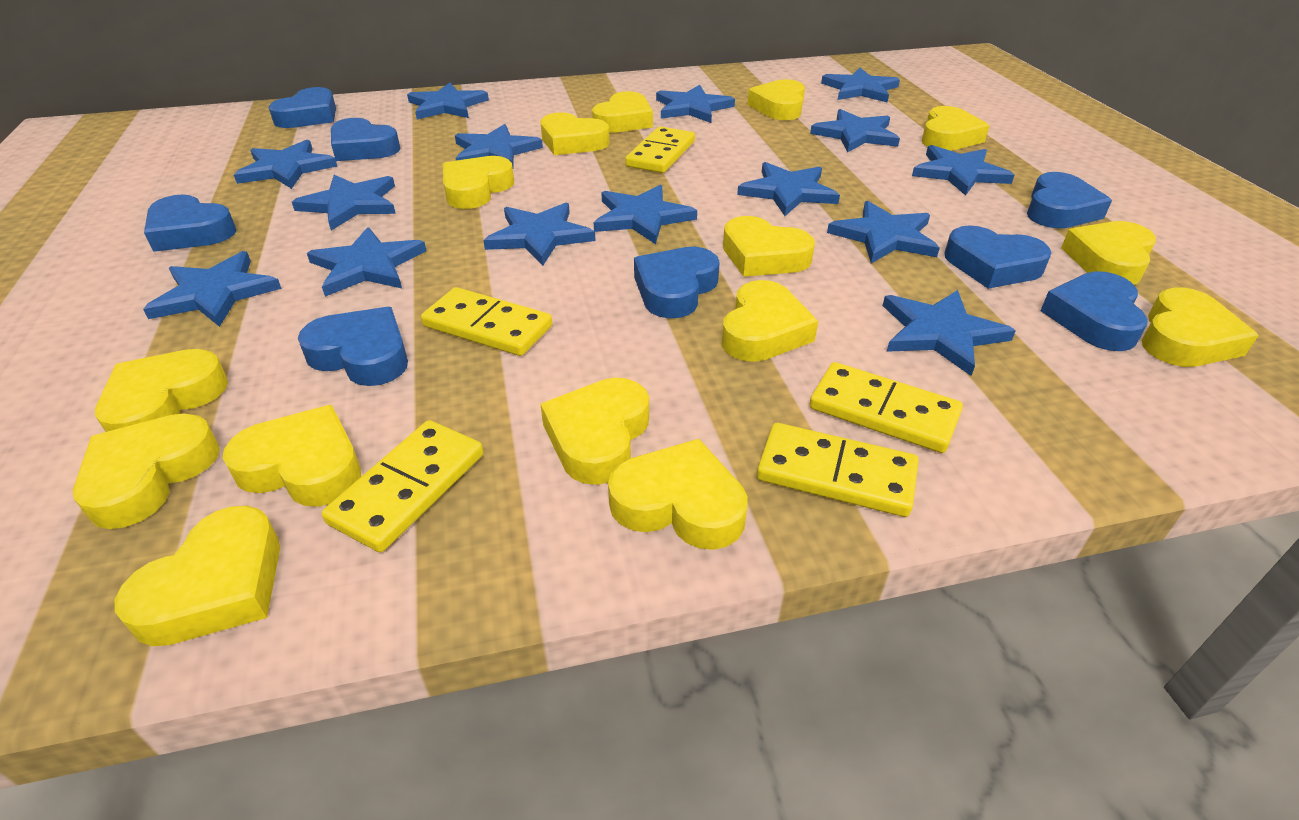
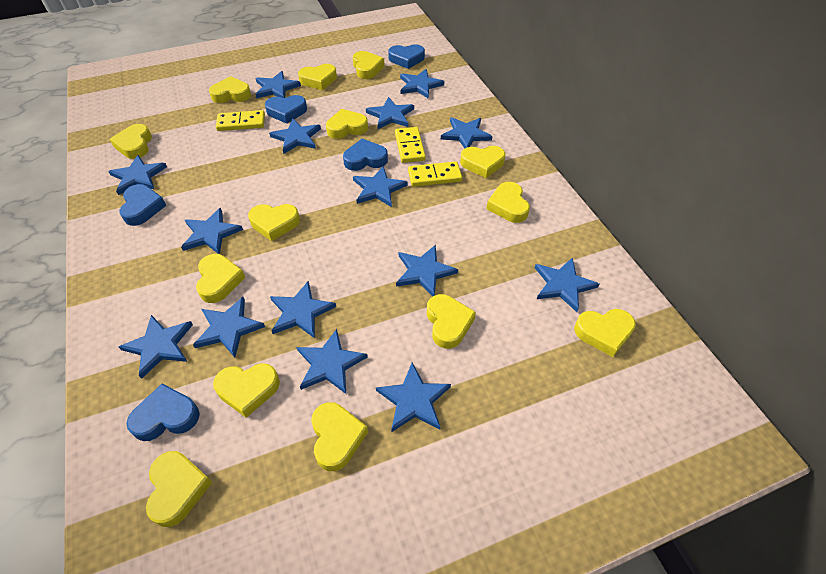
blue heart: [144,194,237,252] [268,87,336,128] [298,307,408,386] [331,118,401,161] [634,247,720,318] [944,225,1052,289] [1027,172,1112,228] [1040,271,1148,351] = 8 -> [119,184,166,226] [127,384,200,441] [265,95,307,124] [343,139,388,171] [388,44,425,69] = 5
yellow domino: [322,420,483,552] [421,287,552,356] [625,126,695,173] [757,423,919,517] [810,362,963,453] = 5 -> [216,110,265,131] [395,127,426,163] [408,161,462,187] = 3
yellow heart: [73,413,220,529] [95,349,228,432] [115,506,280,646] [223,405,361,507] [443,156,514,209] [540,112,609,155] [540,378,649,485] [592,91,653,133] [608,439,748,550] [722,280,818,362] [723,216,815,277] [747,79,805,120] [922,106,990,151] [1061,221,1156,285] [1142,287,1259,367] = 15 -> [110,124,152,159] [146,451,212,527] [196,254,245,303] [209,76,251,103] [213,363,280,418] [248,204,300,241] [298,64,337,90] [311,402,368,471] [326,109,368,139] [353,51,385,79] [427,294,476,349] [460,146,505,178] [487,182,530,223] [574,309,636,357] = 14

